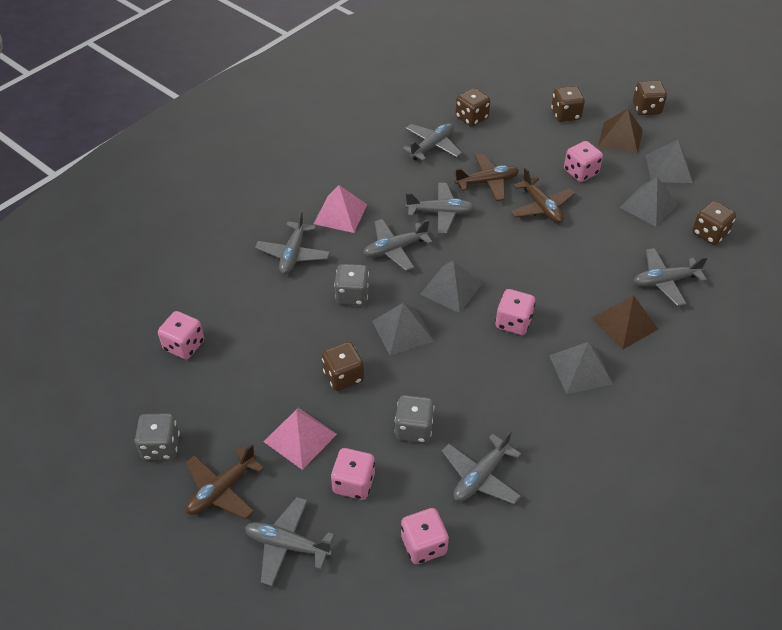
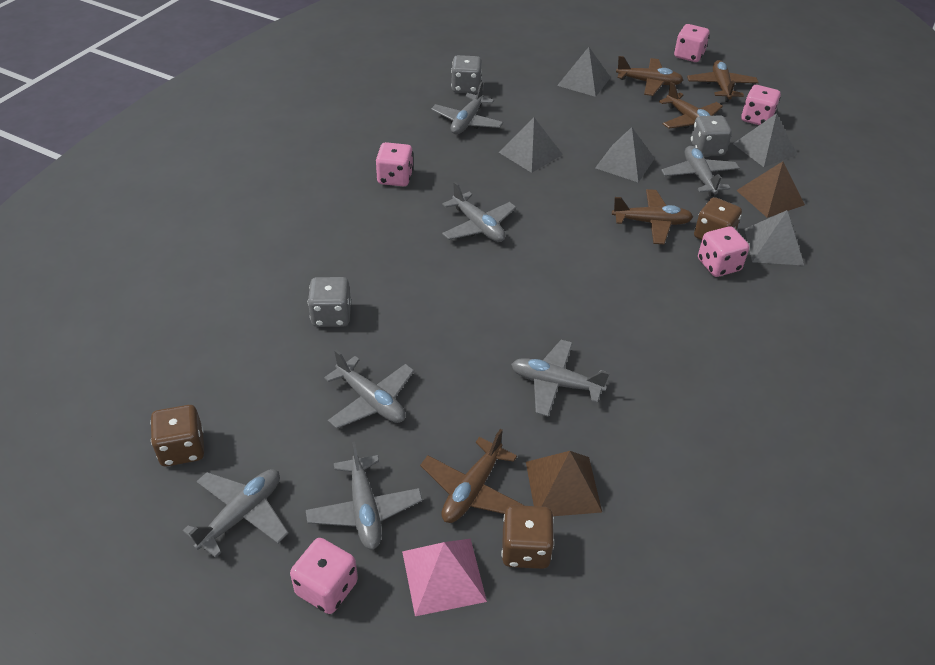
brown dice: [322,342,364,391] [455,88,490,127] [551,86,585,122] [633,80,667,115] [692,201,736,245] = 5 -> [150,405,204,466] [501,505,554,569] [694,197,742,240] = 3
brown plane: [186,444,264,519] [454,154,519,201] [511,168,575,223] = 3 -> [420,429,525,523] [612,189,693,244] [616,56,683,96] [659,82,723,129] [687,60,759,102] = 5
pink pyramid: [264,408,337,470] [314,185,367,233] = 2 -> [402,539,487,616] = 1

